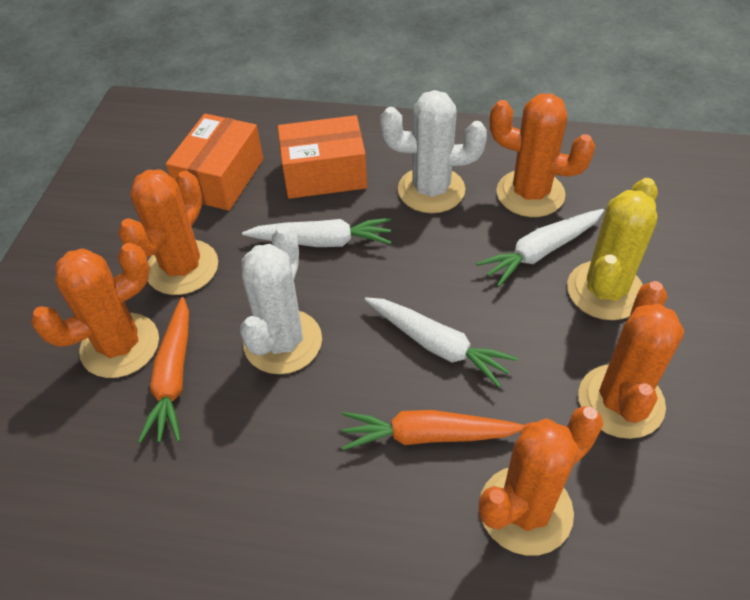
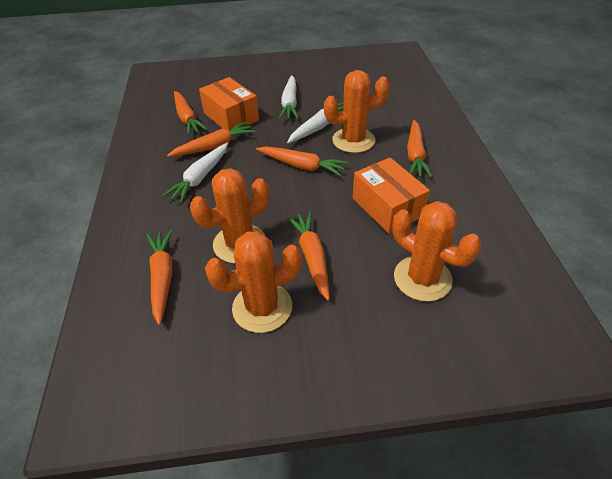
orange cactus: [31,243,159,378] [118,169,218,295] [479,406,603,556] [490,94,595,217] [578,281,684,439] = 5 -> [190,168,269,264] [205,231,302,333] [324,70,390,153] [393,201,482,301] = 4
orange carrot: [138,297,189,443] [342,410,525,450] = 2 -> [146,230,173,325] [167,122,255,157] [174,91,208,135] [256,147,348,176] [287,212,330,301] [407,120,432,177] = 6
white cactus: [240,226,322,374] [380,90,487,213] = 2 -> none = 0
yellow cactus: [567,178,658,320] = 1 -> none = 0

